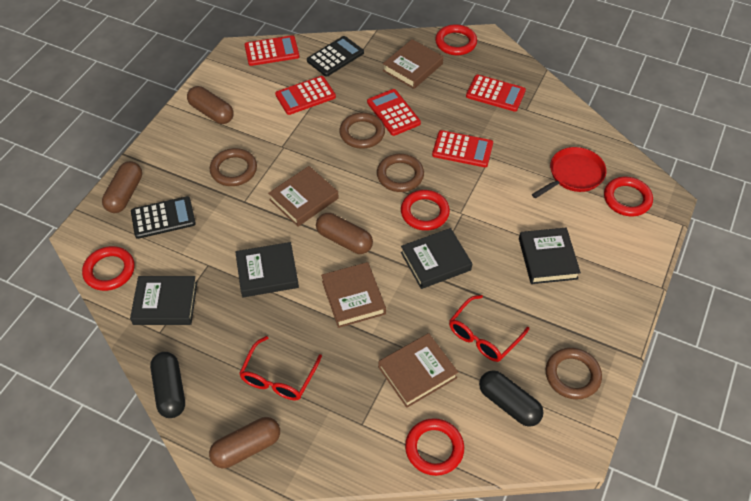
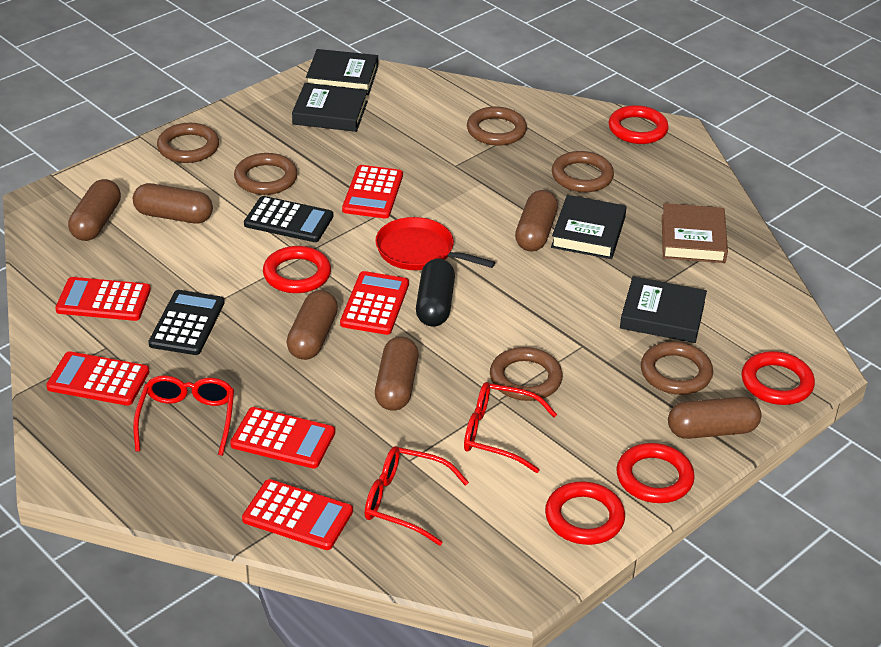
black capsule: [150,352,185,418] [479,370,544,427] = 2 -> [416,259,455,327] = 1
brown book: [268,166,339,226] [321,262,386,328] [378,333,458,408] [383,39,443,89] = 4 -> [662,203,728,263] = 1
brown capsule: [102,161,142,213] [187,86,234,124] [209,417,280,468] [316,213,373,254] = 4 -> [68,179,121,241] [133,183,213,224] [286,290,338,360] [375,337,419,411] [515,190,558,251] [668,397,761,439] = 6
brown ring: [210,148,257,186] [340,113,385,149] [377,154,424,192] [546,348,602,399] = 4 -> [157,123,219,163] [234,153,298,195] [467,106,527,146] [490,347,563,401] [552,151,614,192] [641,342,713,395] = 6
red calculator: [245,35,299,66] [275,76,336,115] [367,89,421,136] [432,130,493,167] [466,75,526,112] = 5 -> [46,351,149,406] [55,277,151,321] [230,407,335,469] [242,479,353,550] [340,271,409,335] [342,165,403,219] = 6
red glasses: [239,336,322,400] [449,295,529,362] = 2 -> [133,375,234,456] [365,446,469,546] [464,382,557,473] = 3

